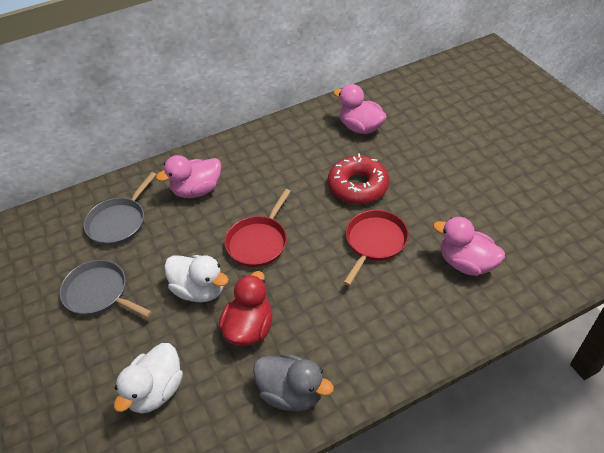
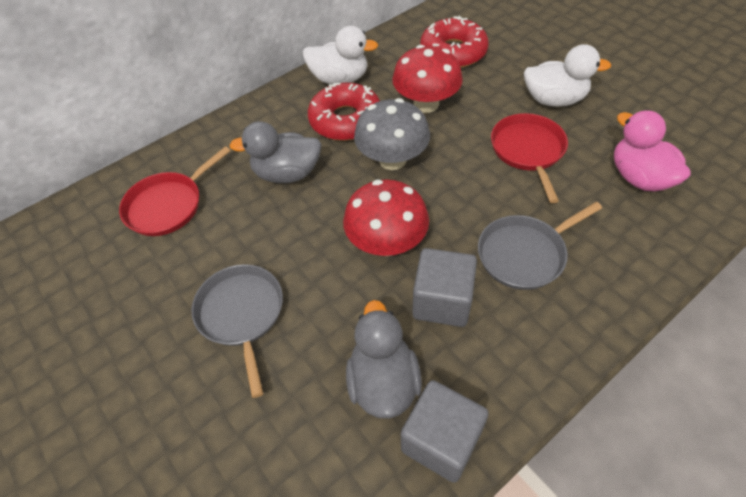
grey cube: none = 0 -> [401,380,489,483] [412,248,477,327] = 2
grey duck: [253,354,334,411] = 1 -> [229,121,322,183] [346,300,422,419] = 2
grey mushroom: none = 0 -> [354,98,430,170] = 1
pink duck: [156,155,221,198] [333,84,387,134] [433,217,505,276] = 3 -> [614,110,691,191] = 1
red donut: [328,153,389,204] = 1 -> [308,83,380,141] [420,16,488,68] = 2
red duck: [219,271,273,346] = 1 -> none = 0
red mushroom: none = 0 -> [343,179,429,256] [392,45,463,113] = 2

